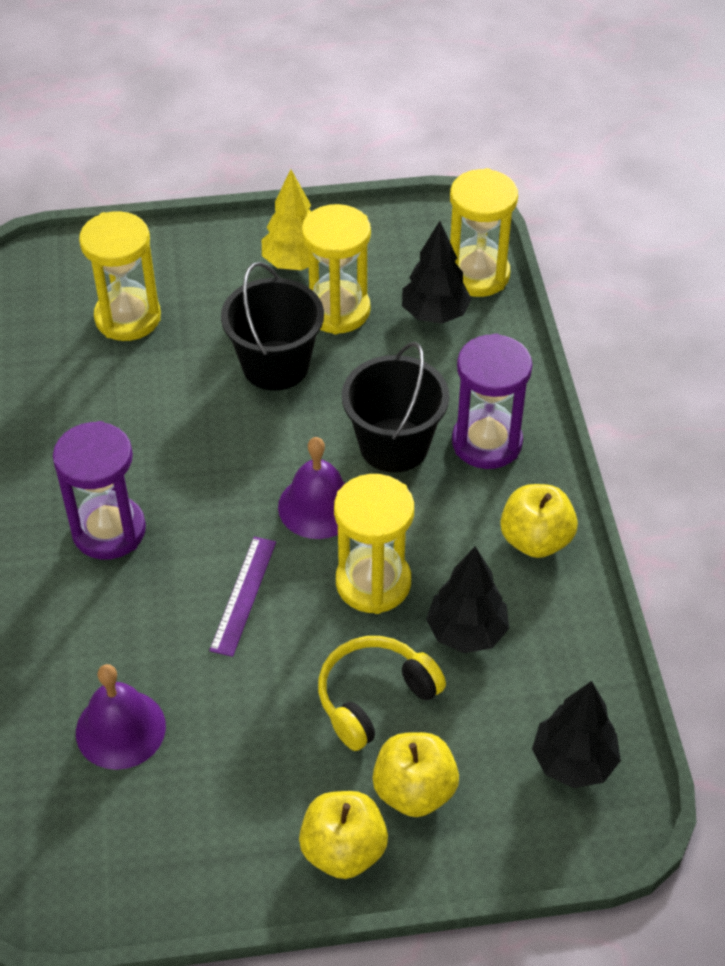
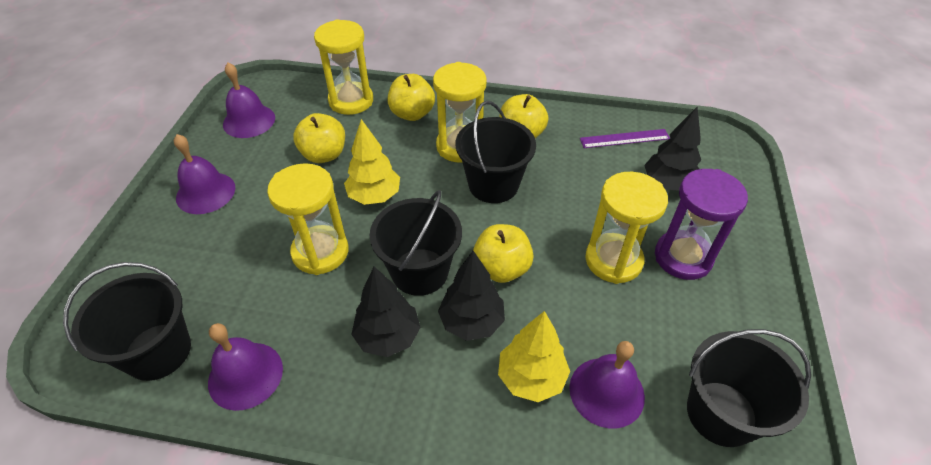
black bucket: [221,262,324,391] [342,342,449,473] = 2 -> [63,262,191,381] [370,190,462,296] [456,101,536,203] [687,329,811,447] = 4
purple bell: [76,664,166,770] [278,437,346,539] = 2 -> [174,134,235,214] [208,323,283,411] [223,63,275,138] [569,341,645,429] = 4
purple hourglass: [53,421,146,559] [452,333,532,469] = 2 -> [655,169,748,280] = 1
yellow apple: [299,791,388,879] [372,732,459,817] [500,484,578,558] = 3 -> [293,113,345,163] [387,74,435,121] [473,224,534,283] [499,94,548,138] = 4
yellow headphones: [318,636,446,751] = 1 -> none = 0
yellow tree: [262,169,320,270] = 1 -> [344,119,400,205] [498,311,570,402] = 2

